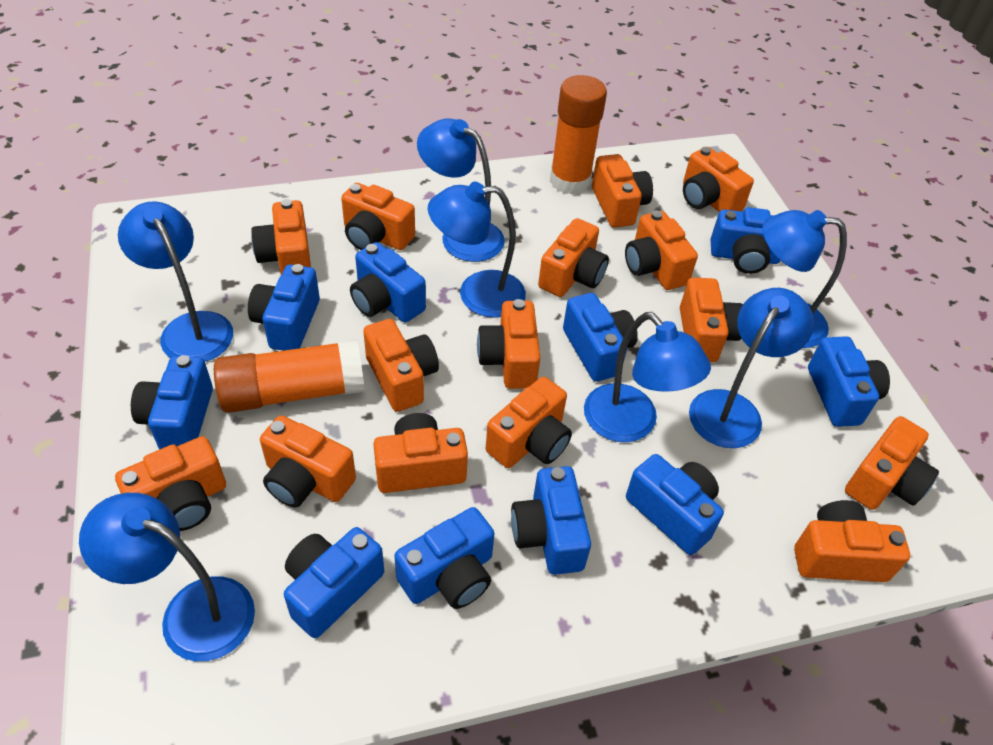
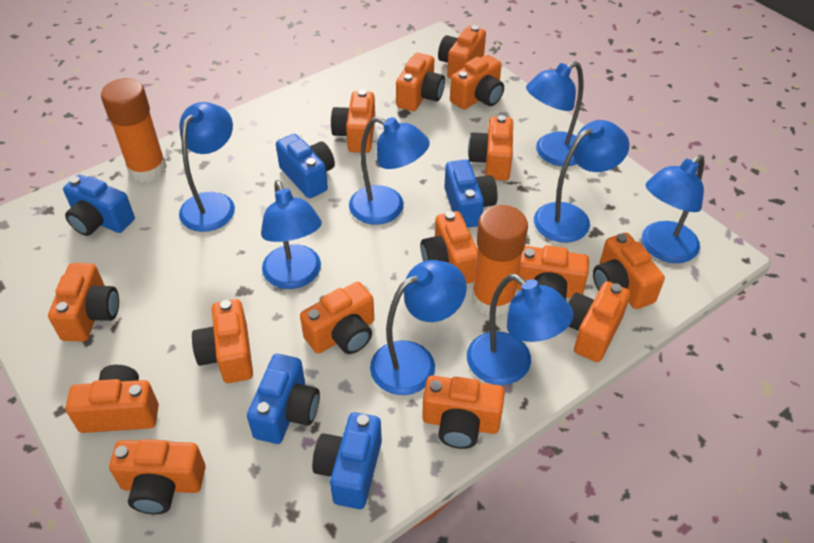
blue camera: [131,355,213,450] [248,264,320,351] [284,527,384,638] [350,242,426,322] [394,507,495,609] [511,466,591,575] [563,293,638,382] [626,454,724,555] [710,207,781,274] [808,336,890,427] = 10 -> [63,175,135,236] [247,354,320,444] [276,134,335,198] [312,412,382,509] [444,160,498,228] = 5
blue lamp: [79,493,255,661] [118,201,233,362] [417,118,505,262] [428,182,526,318] [584,312,711,442] [689,288,814,448] [762,210,847,348] = 7 -> [179,102,235,232] [261,180,322,289] [349,116,430,225] [370,260,467,395] [467,274,574,385] [526,61,584,166] [534,120,629,243] [642,155,704,263] = 8

